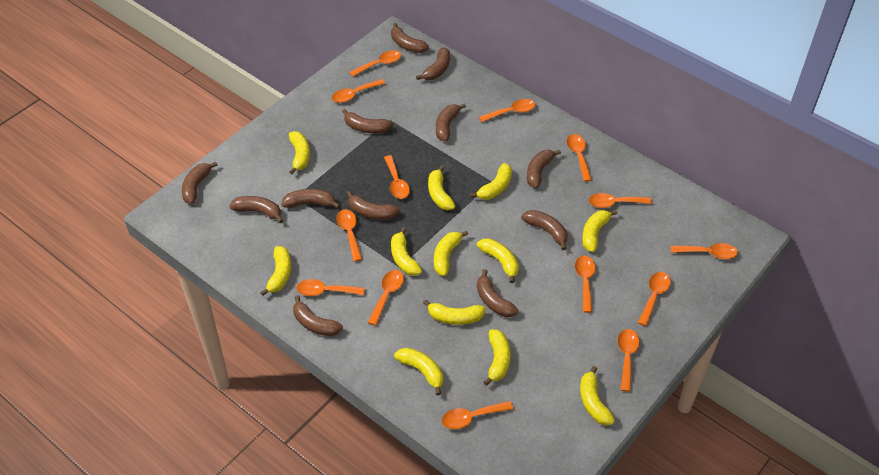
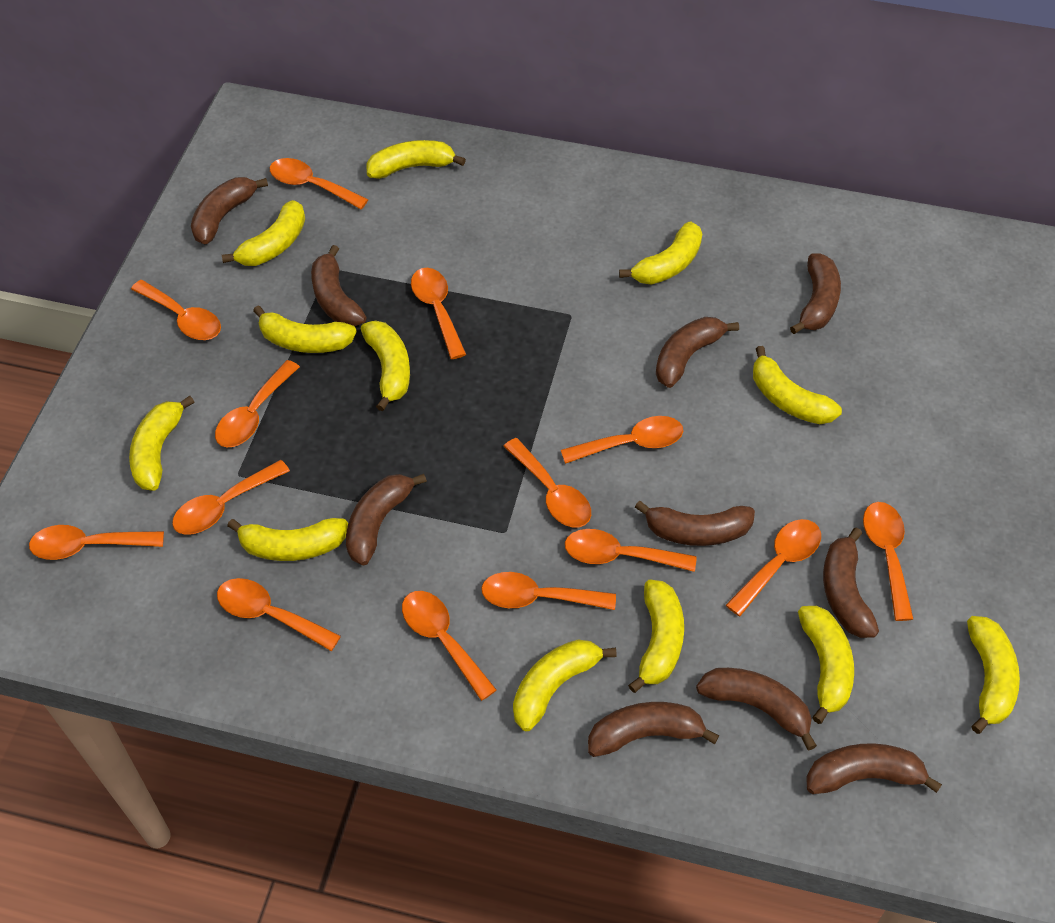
brown banana: [182,161,217,204] [229,196,283,223] [281,189,340,208] [293,296,343,336] [342,109,393,134] [347,191,400,220] [391,23,429,53] [416,47,450,80] [436,103,466,141] [477,269,519,317] [521,210,568,250] [527,150,561,188] = 12 -> [191,177,268,244] [311,245,366,326] [346,474,427,565] [588,702,719,757] [635,501,755,546] [656,317,739,388] [696,668,817,750] [790,253,841,334] [806,743,942,794] [823,527,879,638] = 10

